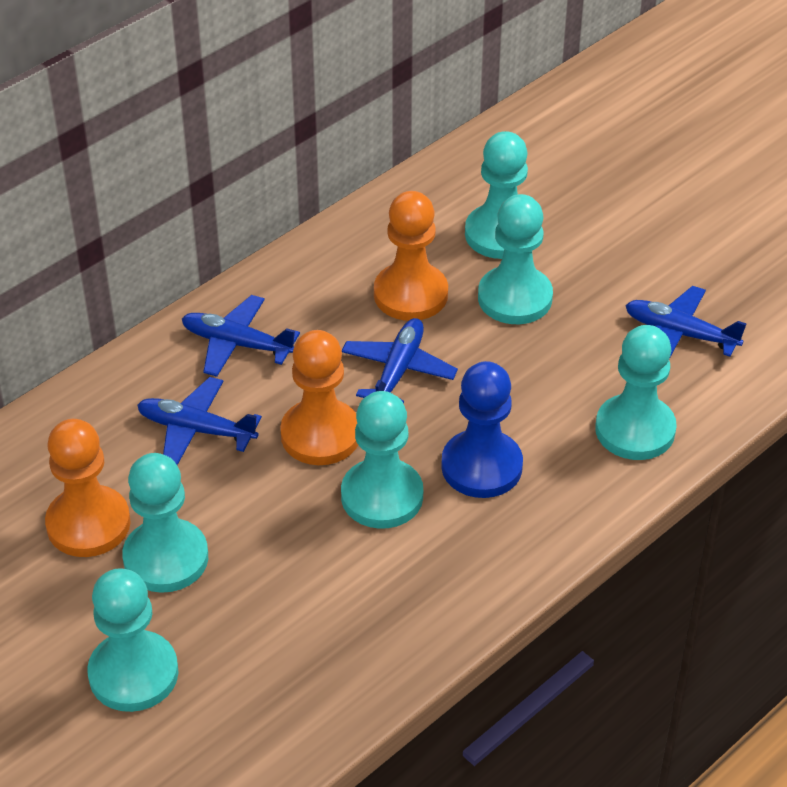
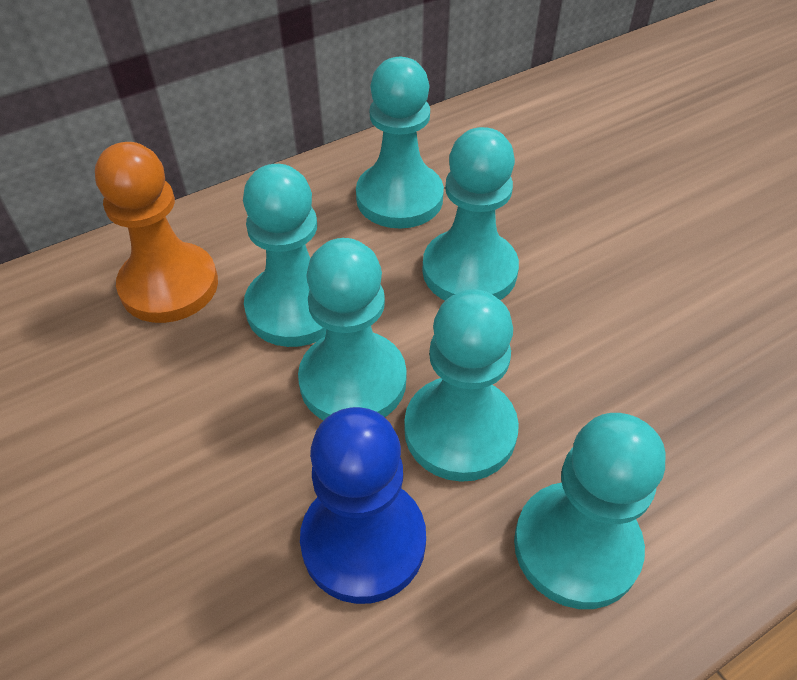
blue plane: [137,377,262,465] [182,295,300,377] [342,318,458,403] [625,286,747,359] = 4 -> none = 0
orange pawn: [45,419,131,557] [280,330,358,465] [374,191,448,321] = 3 -> [95,142,218,323] = 1

